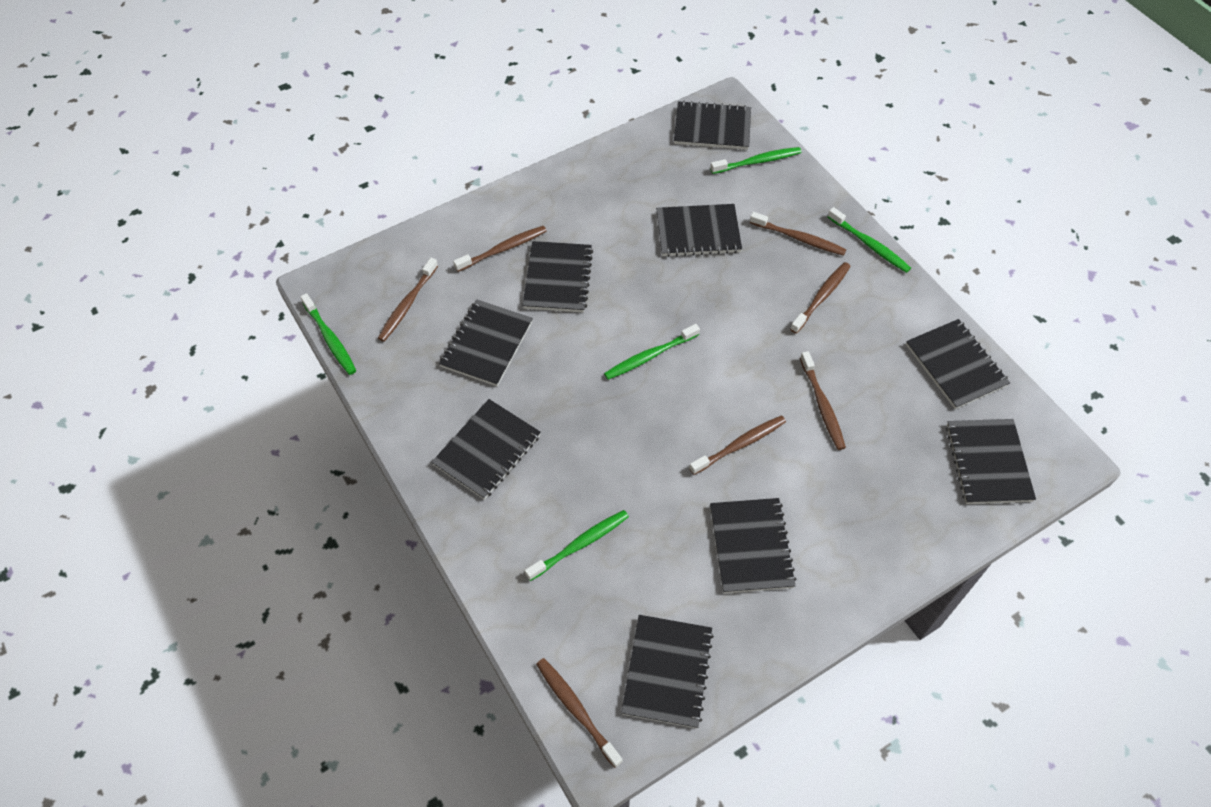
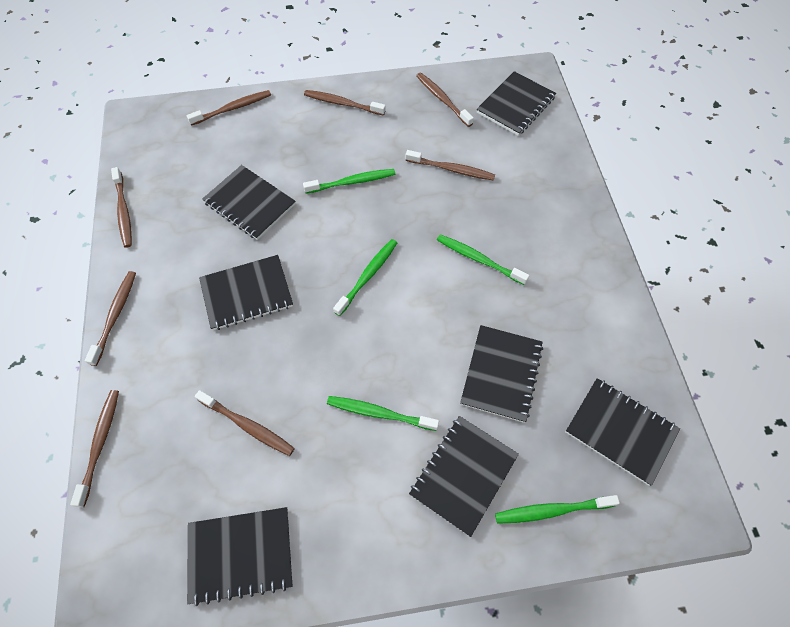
black notebook: [431,399,541,500] [439,299,533,386] [522,241,593,312] [621,615,714,728] [656,204,742,257] [674,101,751,150] [710,498,797,593] [906,319,1010,409] [946,419,1036,504] = 9 -> [187,507,293,606] [199,255,293,330] [202,165,295,240] [409,416,519,537] [460,325,543,423] [476,71,556,136] [566,378,680,486] = 7
brown toothbrush: [378,258,438,342] [453,226,547,272] [536,658,623,768] [689,415,786,475] [750,212,847,256] [790,262,851,334] [800,351,846,450] = 7 -> [70,390,119,507] [85,271,136,366] [111,167,132,248] [187,90,271,126] [195,390,295,456] [304,90,386,116] [405,150,495,181] [416,73,474,127] = 8

